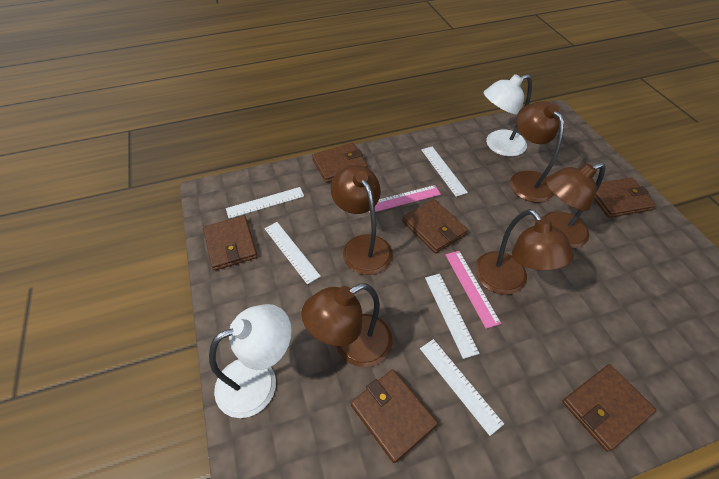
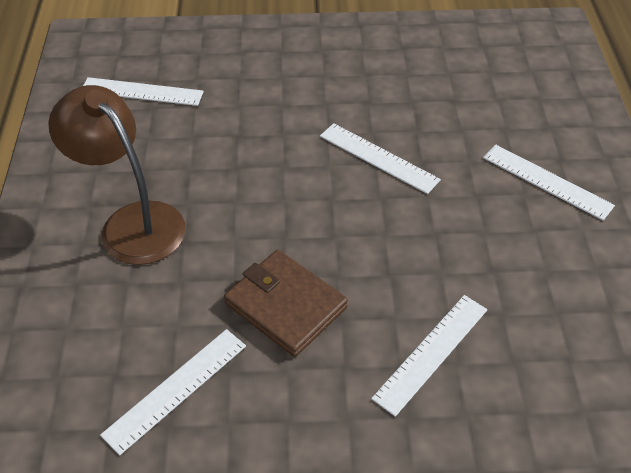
brown lamp: [301,283,393,367] [331,165,393,275] [475,209,574,295] [510,101,564,202] [542,163,605,249] = 5 -> [48,85,185,265] = 1
brown wallet: [203,215,257,271] [312,143,368,183] [351,369,438,463] [402,199,468,253] [562,364,656,452] [594,178,656,218] = 6 -> [224,250,348,357] = 1
pink ruler: [369,185,441,213] [445,251,501,329] = 2 -> none = 0
white lamp: [209,304,292,418] [484,74,532,157] = 2 -> none = 0

